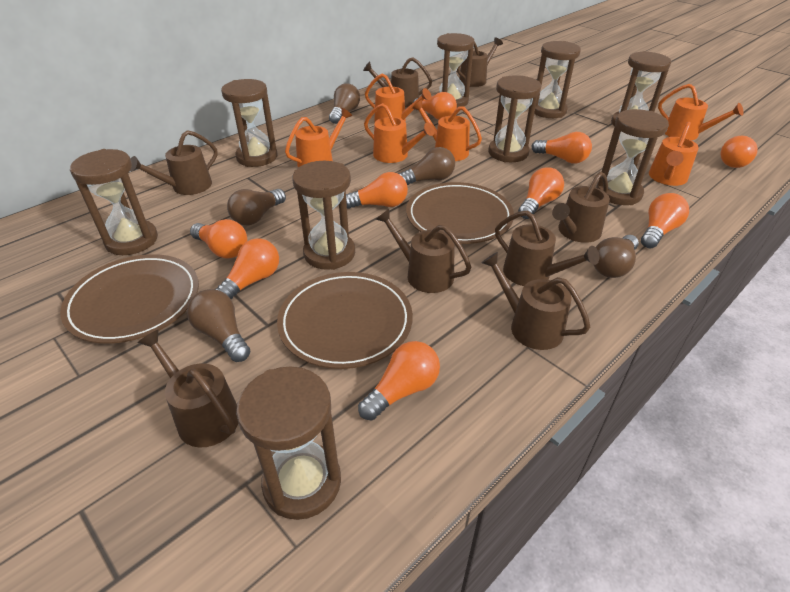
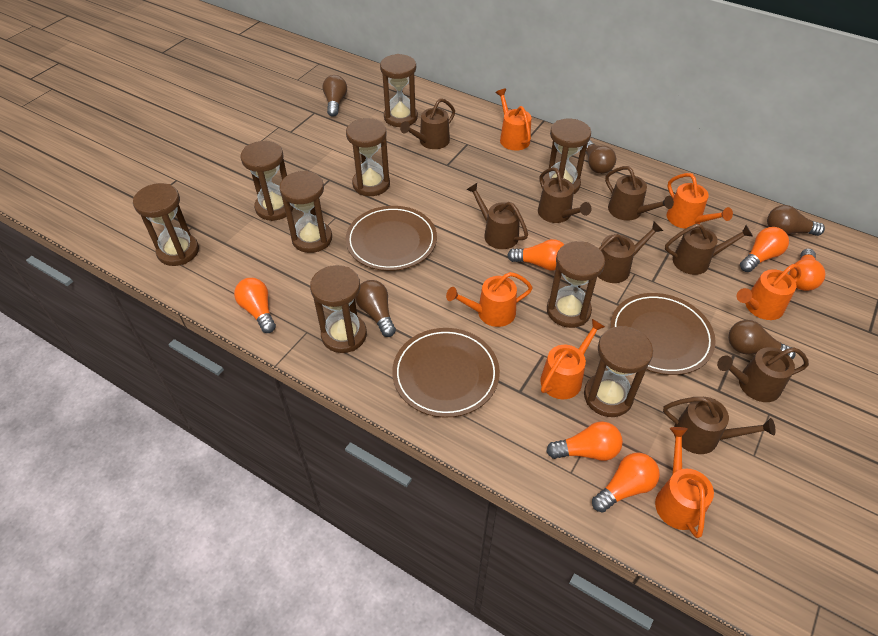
orange light bulb: [190,219,247,259] [215,238,279,299] [346,172,408,209] [358,341,440,420] [413,92,457,120] [518,167,564,219] [531,132,592,164] [641,193,689,248] [720,136,758,168] = 9 -> [234,278,276,333] [507,239,564,271] [546,421,623,461] [592,453,660,513] [740,227,789,272] [789,249,825,291] = 6

